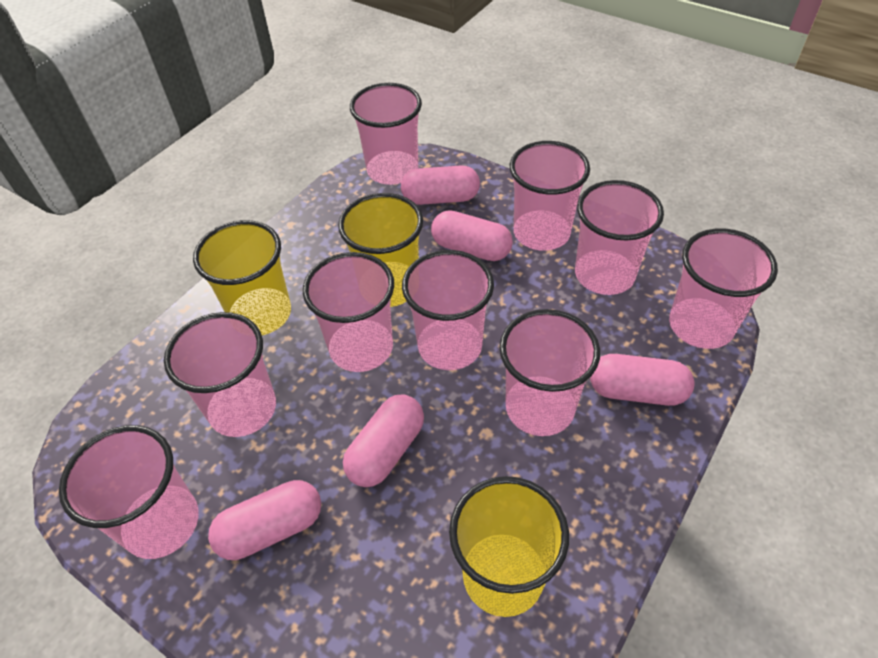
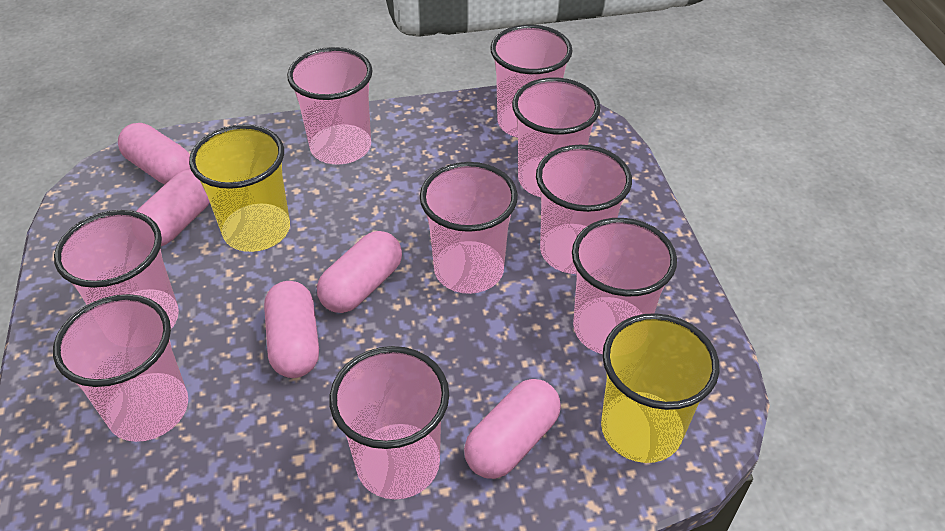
yellow cup: [193,220,291,335] [338,193,423,307] [449,476,569,617] = 3 -> [189,125,290,252] [601,313,719,463] = 2

